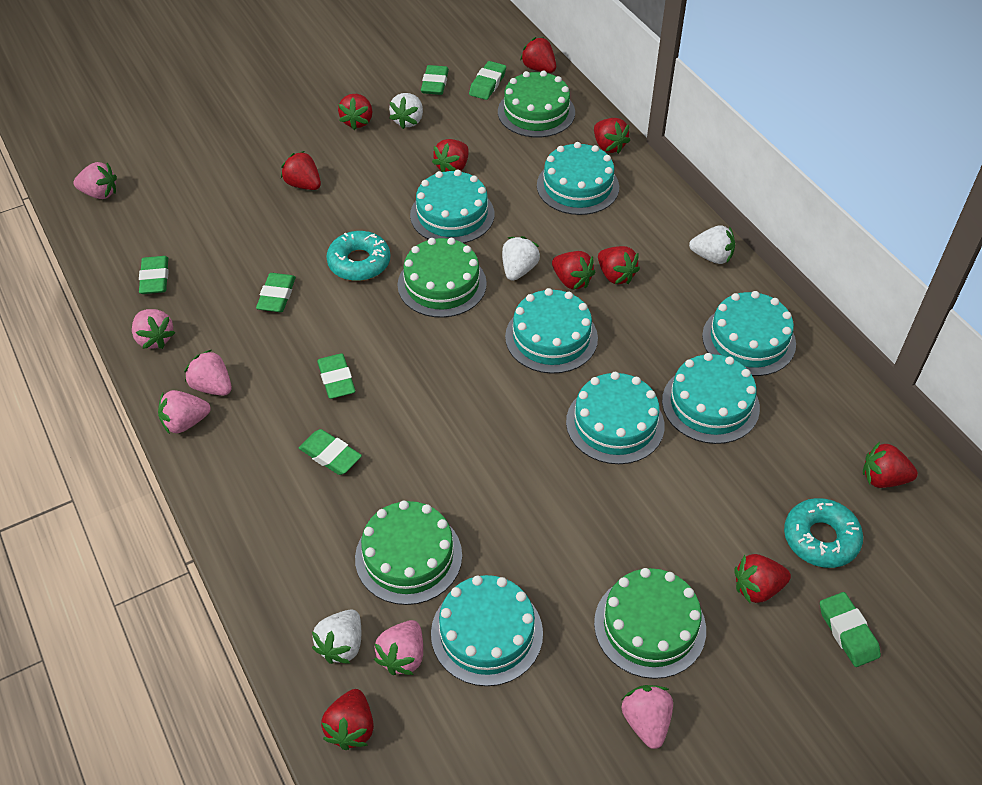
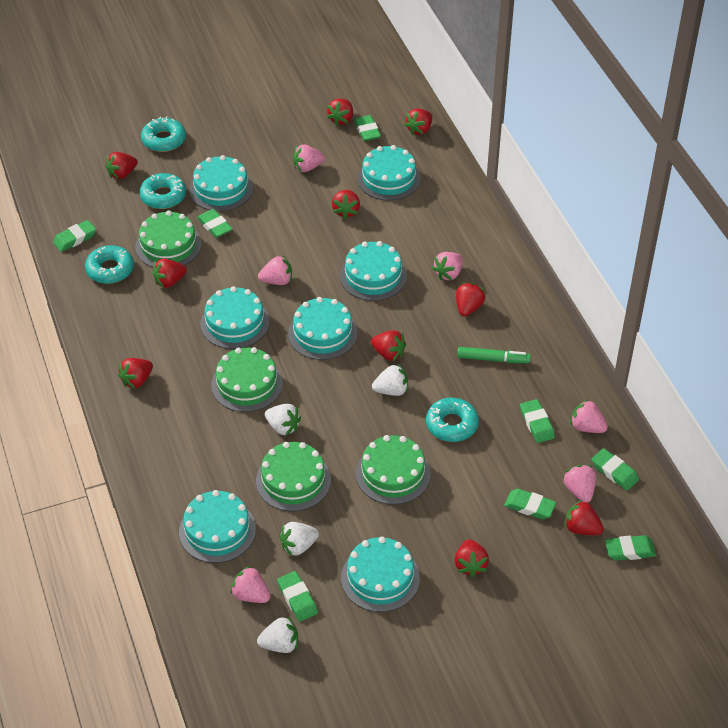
green eraser: [139,256,169,294] [256,273,296,312] [299,429,362,475] [317,353,355,399] [421,65,449,95] [469,61,506,100] [820,592,881,667] = 7 -> [53,220,96,252] [197,209,232,238] [277,571,318,622] [354,115,381,141] [504,489,556,519] [520,399,555,443] [592,448,639,490] [605,535,656,561] = 8
green marker: none = 0 -> [457,347,531,363] = 1
turquoise donut: [326,231,390,281] [784,498,863,568] = 2 -> [85,245,134,284] [139,173,186,209] [141,116,186,152] [426,398,479,442] = 4

